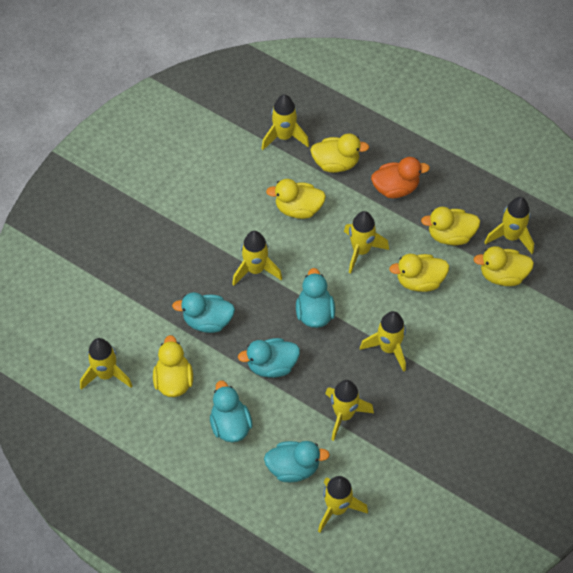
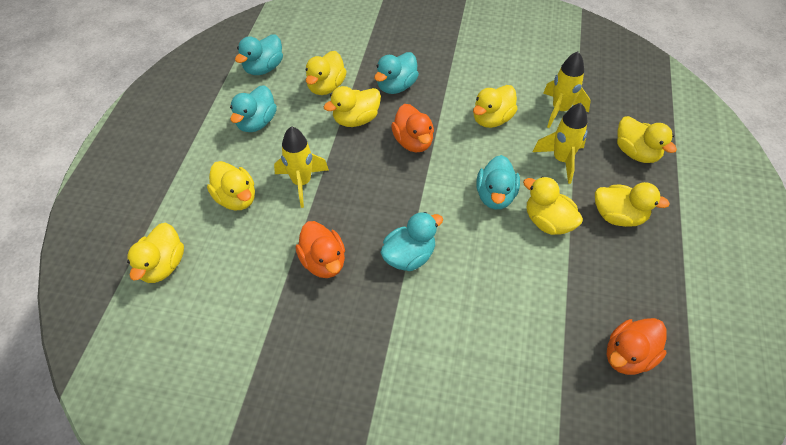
orange duck: [371,157,430,198] = 1 -> [295,221,345,278] [391,104,434,152] [606,318,667,375] = 3
yellow duck: [153,335,193,397] [266,179,326,219] [310,133,369,173] [389,254,449,292] [421,207,480,245] [473,246,534,286] = 6 -> [127,223,184,283] [207,161,255,211] [306,51,347,95] [324,86,381,127] [473,85,518,128] [523,176,583,235] [595,182,670,227] [617,116,677,163] = 8
yellow rocket: [80,338,132,390] [232,231,282,286] [262,94,309,150] [318,476,368,533] [325,380,374,441] [344,211,389,273] [360,311,406,372] [484,197,534,254] = 8 -> [274,126,329,208] [533,103,588,184] [543,52,591,128] = 3

